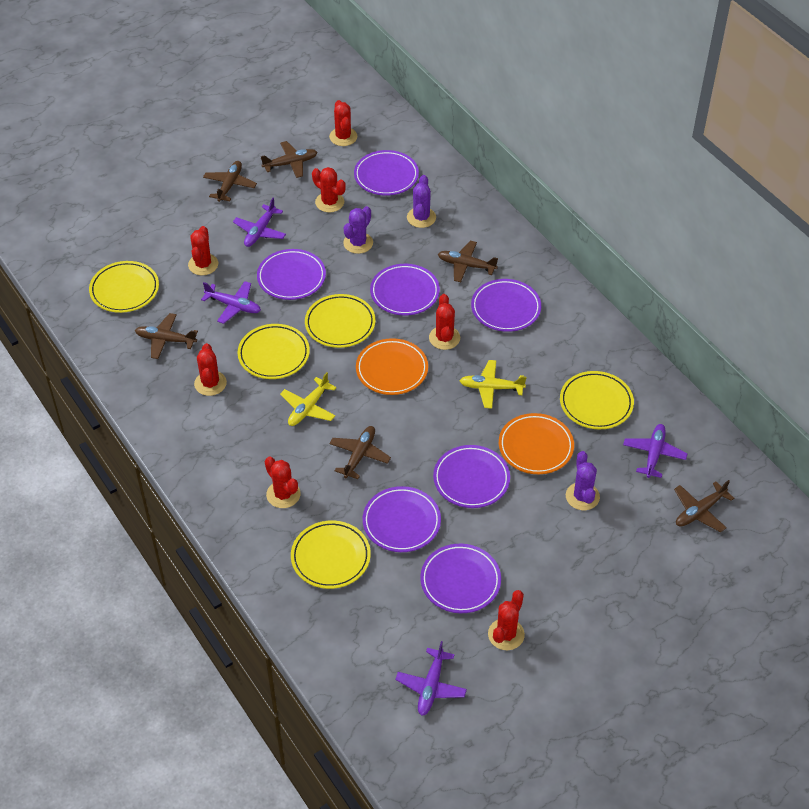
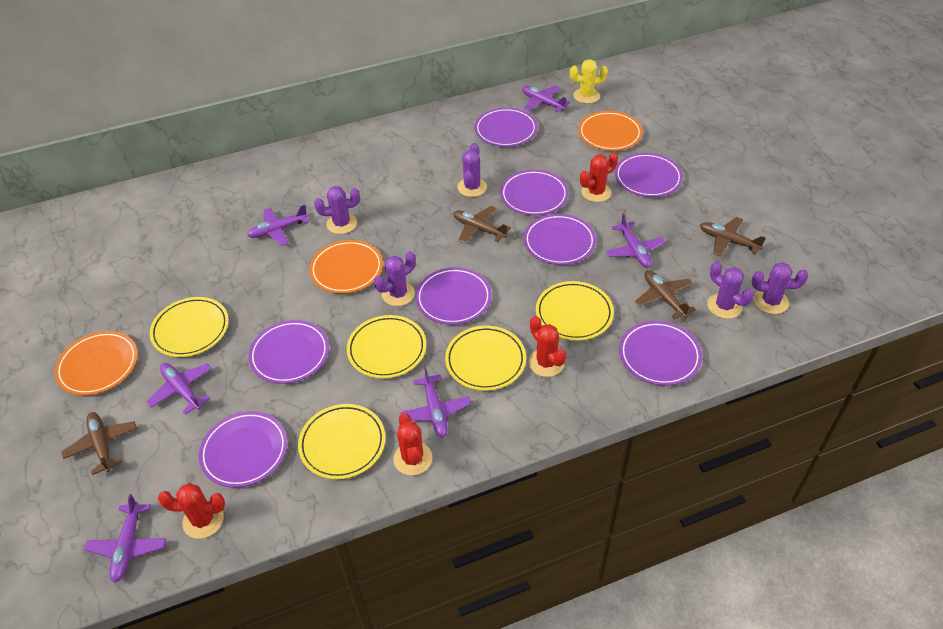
brown plane: [135,313,198,359] [203,161,257,202] [261,141,318,178] [329,426,391,479] [438,241,498,282] [674,480,734,532] = 6 -> [62,412,137,475] [453,206,511,244] [635,270,696,319] [700,217,766,257] = 4
orange plate: [356,338,428,395] [499,413,574,474] = 2 -> [55,331,138,395] [309,240,383,293] [579,111,642,151] = 3
purple cactus: [343,206,373,254] [407,175,436,228] [566,451,600,510] = 3 -> [314,186,360,234] [374,251,416,306] [457,143,487,197] [707,261,754,319] [752,262,808,314] = 5
purple plane: [201,281,261,324] [233,198,286,247] [395,641,467,716] [623,424,688,478] = 4 -> [84,494,166,583] [147,363,212,415] [247,205,309,246] [399,366,471,437] [522,85,570,112] [606,213,665,268] = 6
purple plate: [257,249,326,300] [354,150,419,196] [363,486,441,552] [370,264,440,316] [420,544,501,613] [433,445,510,508] [471,279,541,332] = 7 -> [199,411,287,488] [249,320,329,384] [416,267,492,325] [475,108,537,147] [500,170,568,216] [524,214,596,265] [615,153,683,197] [619,321,702,386] = 8
red cactus: [188,226,218,275] [194,343,227,396] [265,457,301,508] [312,167,346,212] [329,100,357,146] [429,294,460,350] [488,590,525,650] = 7 -> [158,483,225,539] [393,413,433,476] [528,316,566,377] [580,152,618,202] = 4
yellow cactus: none = 0 -> [570,59,608,104] = 1
yellow plane: [280,372,337,426] [459,360,527,409] = 2 -> none = 0

